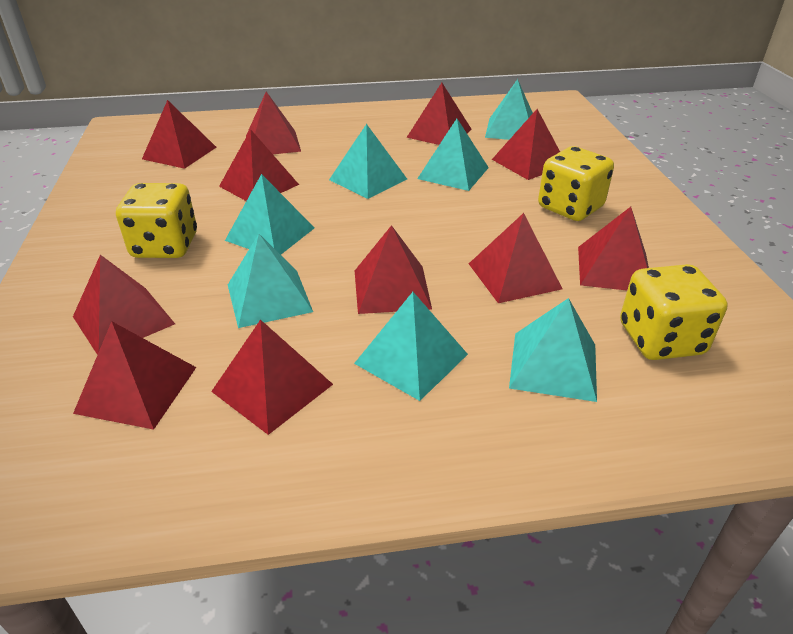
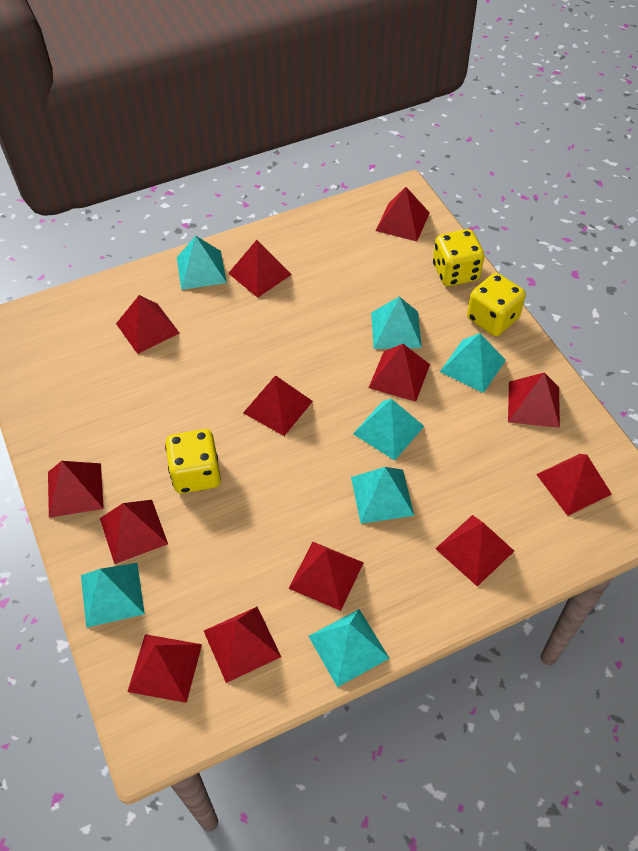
red pyramid: [73,255,175,355] [73,321,196,430] [142,100,217,169] [211,319,333,435] [219,129,299,201] [246,92,301,154] [355,225,432,314] [406,83,472,145] [469,213,563,303] [492,109,560,180] [578,207,649,291] = 11 -> [48,461,104,518] [100,500,168,564] [116,295,179,354] [127,634,202,703] [204,607,281,683] [228,240,292,298] [243,375,313,436] [288,542,364,611] [369,344,430,402] [376,187,430,241] [435,515,514,586] [508,373,560,428] [536,454,612,516] = 13

